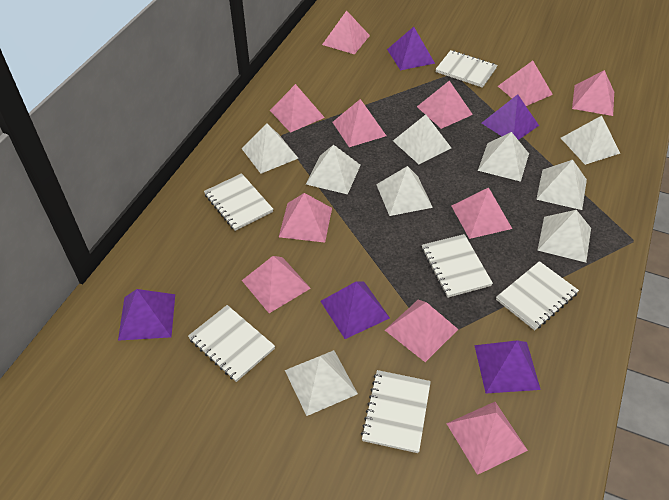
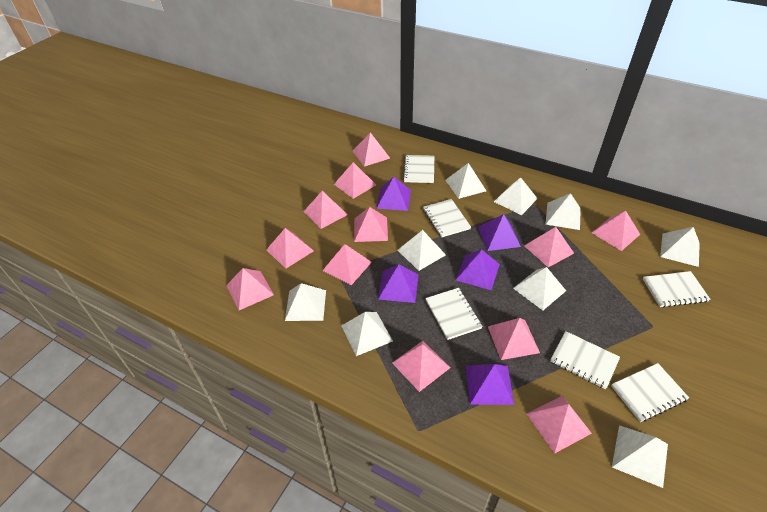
pink pyramid: [242,256,311,313] [270,84,325,133] [279,193,332,243] [322,11,370,54] [332,99,386,147] [385,300,458,362] [417,81,473,129] [446,402,528,475] [452,187,512,239] [498,61,553,106] [572,70,614,116] = 11 -> [226,268,274,310] [266,228,314,268] [303,191,348,229] [322,244,372,285] [334,162,376,199] [353,133,390,167] [354,207,388,242] [392,341,450,392] [488,318,540,360] [524,227,574,267] [527,396,592,453] [592,211,640,251] = 12

